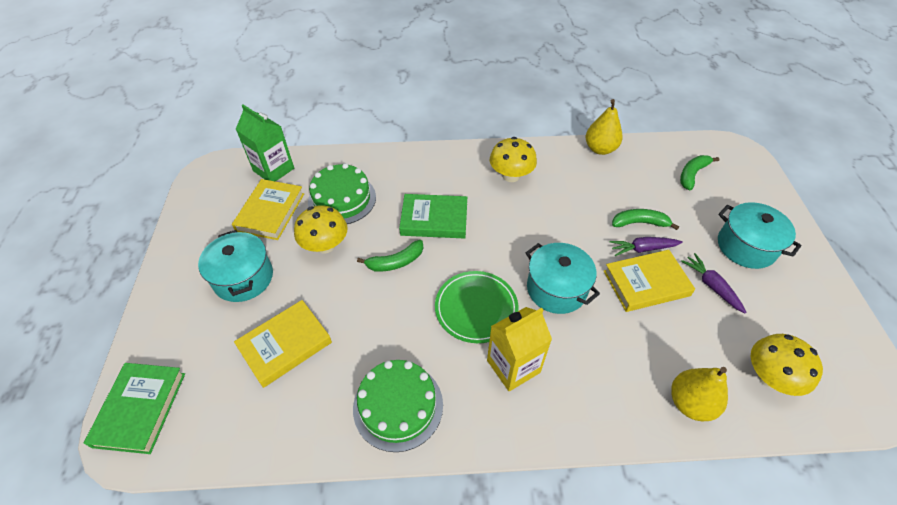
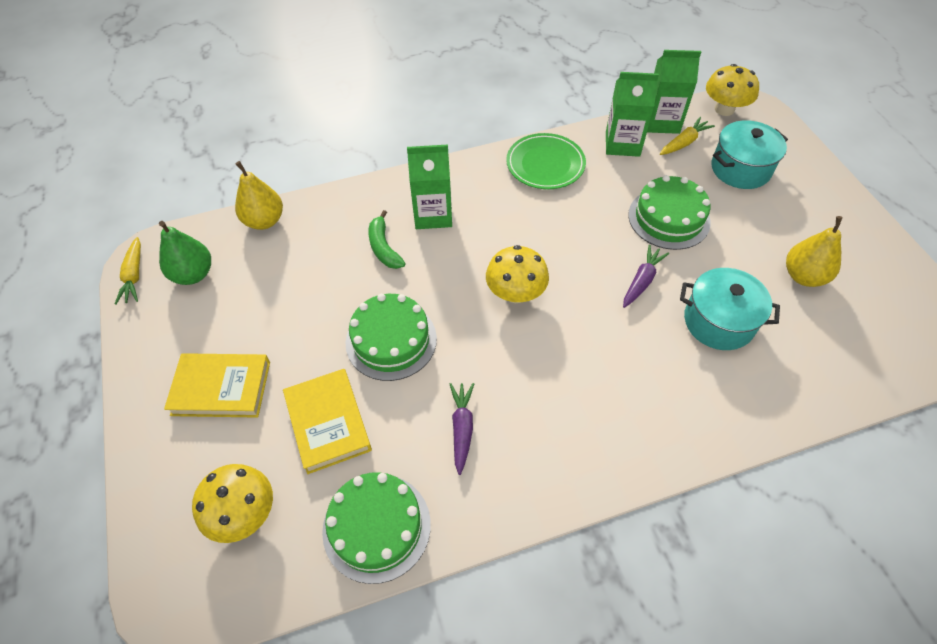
green banana: [357,240,423,272] [612,209,679,230] [680,155,720,190] = 3 -> [368,210,405,269] = 1
green book: [84,363,185,454] [399,194,467,238] = 2 -> none = 0
green cake: [308,163,376,224] [353,360,443,452] = 2 -> [322,472,431,584] [346,294,437,381] [628,175,711,250] = 3
green carton: [236,105,294,182] = 1 -> [407,145,452,229] [606,72,659,157] [647,50,701,134] = 3
green pear: none = 0 -> [159,221,211,285] = 1
turquoise pot: [198,230,273,302] [526,243,600,314] [718,202,801,269] = 3 -> [680,268,780,350] [712,120,788,189] = 2
yellow book: [232,179,304,240] [234,300,332,388] [604,250,695,312] = 3 -> [164,353,270,418] [283,369,372,474] = 2
yellow carrot: none = 0 -> [115,237,141,305] [660,117,715,155] = 2
yellow carton: [487,307,552,391] = 1 -> none = 0

